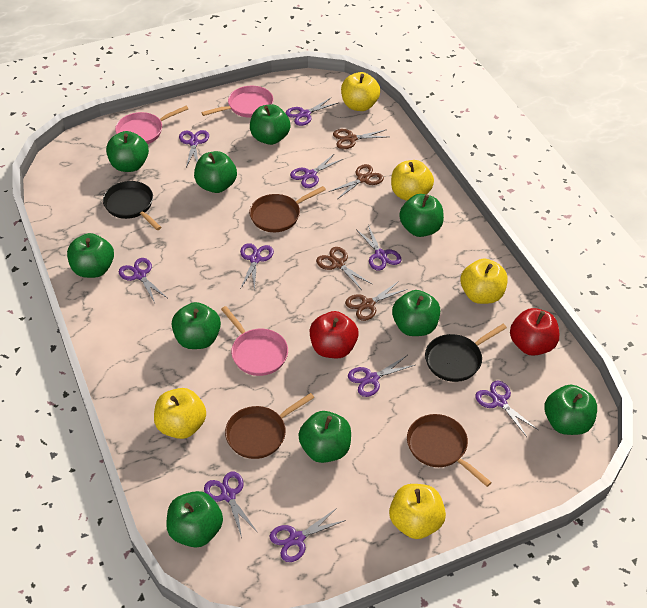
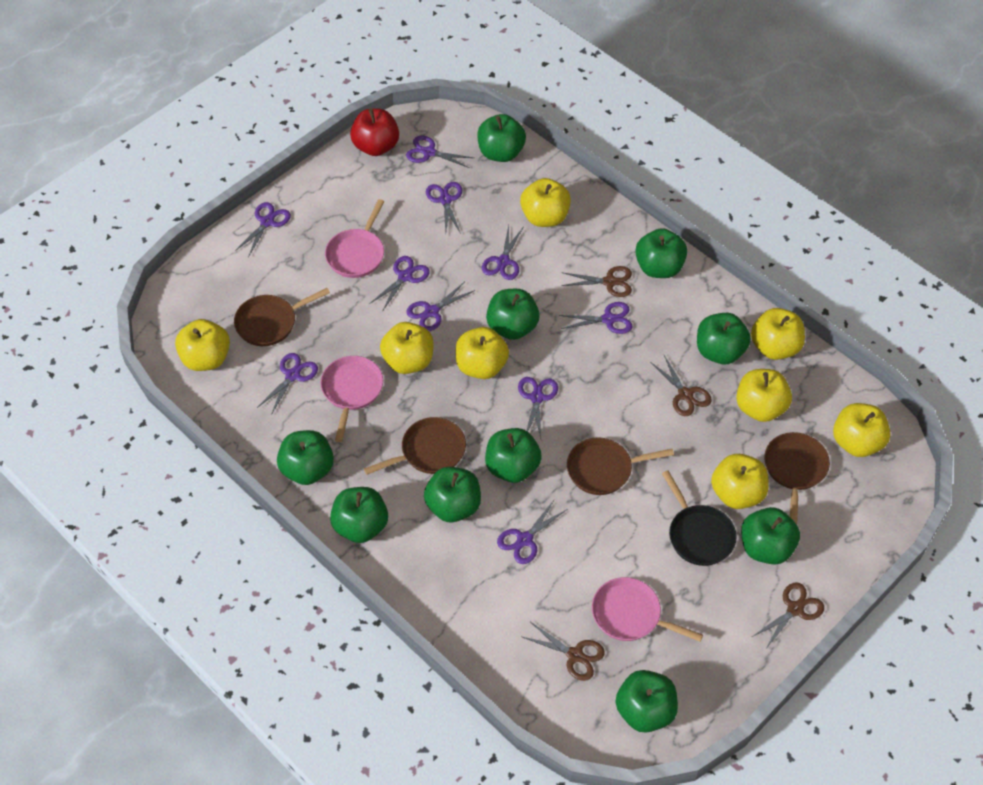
black pan: [103,181,162,230] [425,324,507,382] = 2 -> [662,471,737,566] = 1
brown pan: [225,393,314,459] [249,186,326,232] [407,414,492,487] = 3 -> [234,288,330,346] [364,417,466,475] [567,437,674,495] [764,432,830,524] = 4
red apple: [310,311,359,358] [510,308,559,356] = 2 -> [350,108,399,156] = 1
yellow apple: [154,388,206,439] [341,72,380,111] [389,484,446,539] [391,160,434,201] [460,259,508,304] = 5 -> [175,319,230,371] [380,322,434,374] [456,327,509,379] [520,178,571,227] [711,454,769,509] [736,369,792,422] [751,308,805,360] [833,403,891,457] = 8

